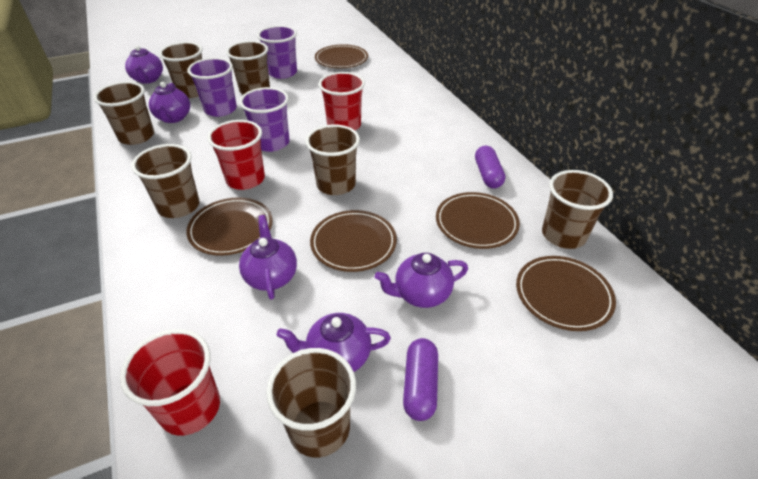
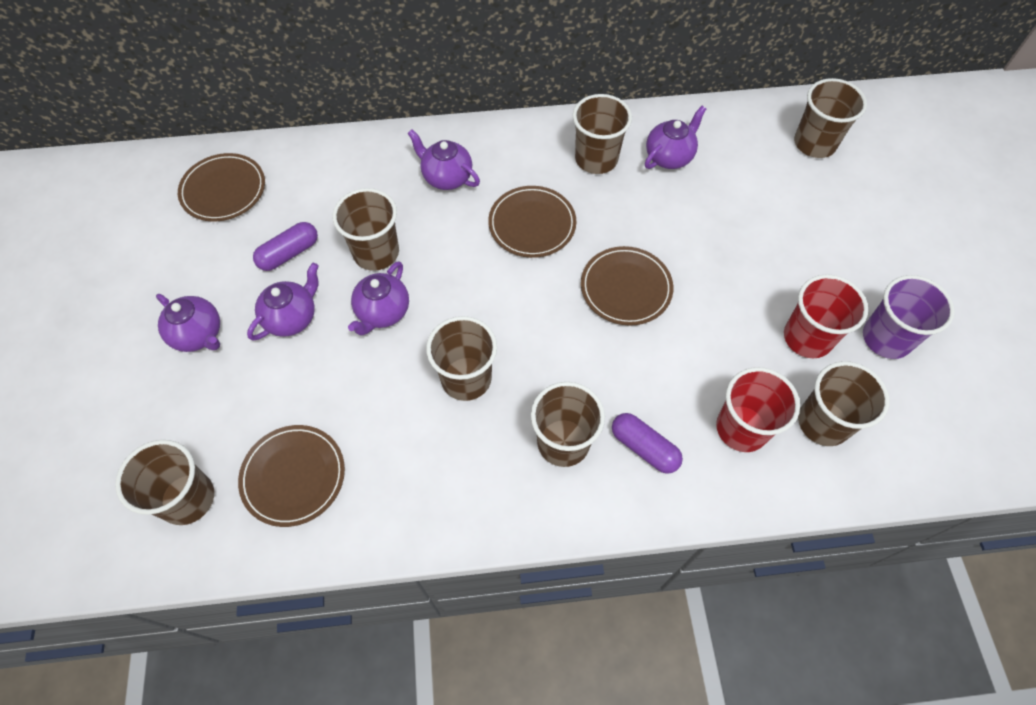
brown plate: [186,198,273,256] [310,210,397,272] [315,44,368,69] [436,192,520,249] [516,256,616,331] = 5 -> [178,153,265,222] [238,425,345,527] [488,186,577,258] [581,246,673,326] = 4
purple cup: [187,58,237,117] [239,87,289,152] [257,25,297,79] = 3 -> [863,275,955,359] = 1
red cup: [120,329,220,436] [207,120,265,190] [319,72,365,130] = 3 -> [716,367,800,452] [784,274,868,358] = 2

